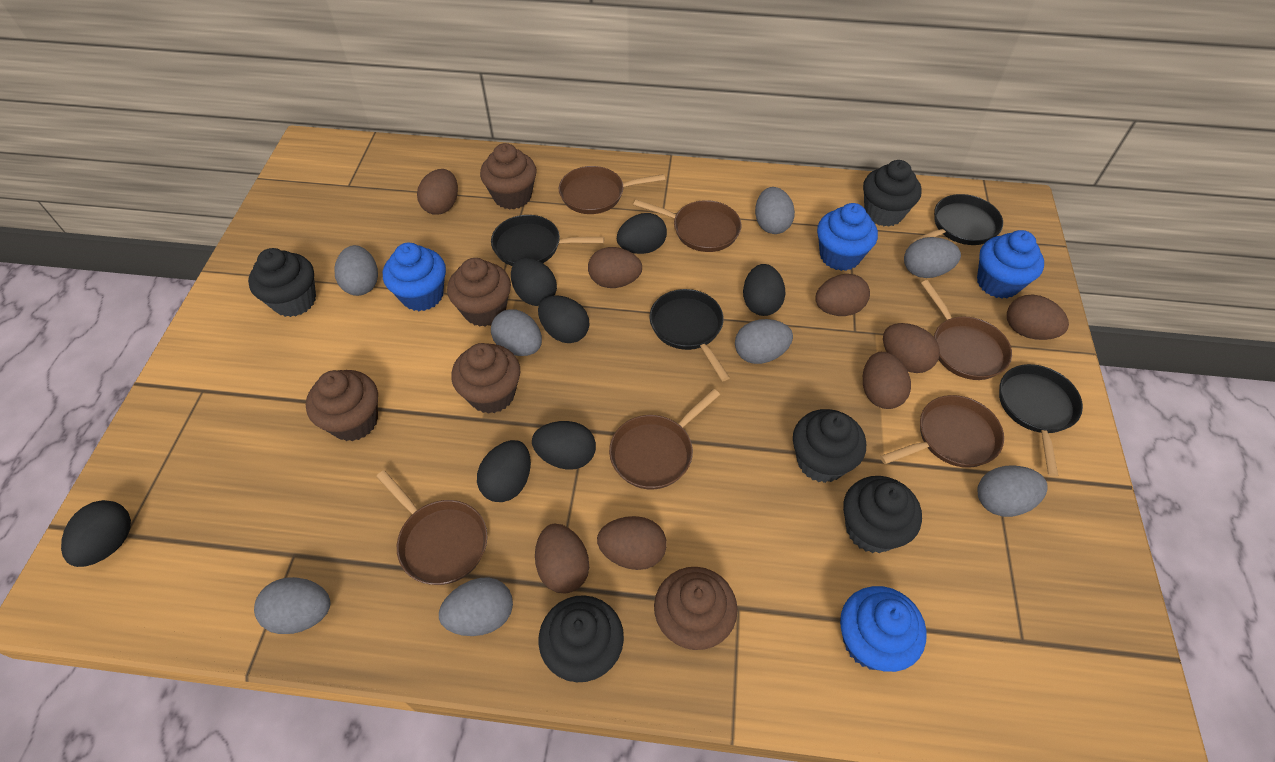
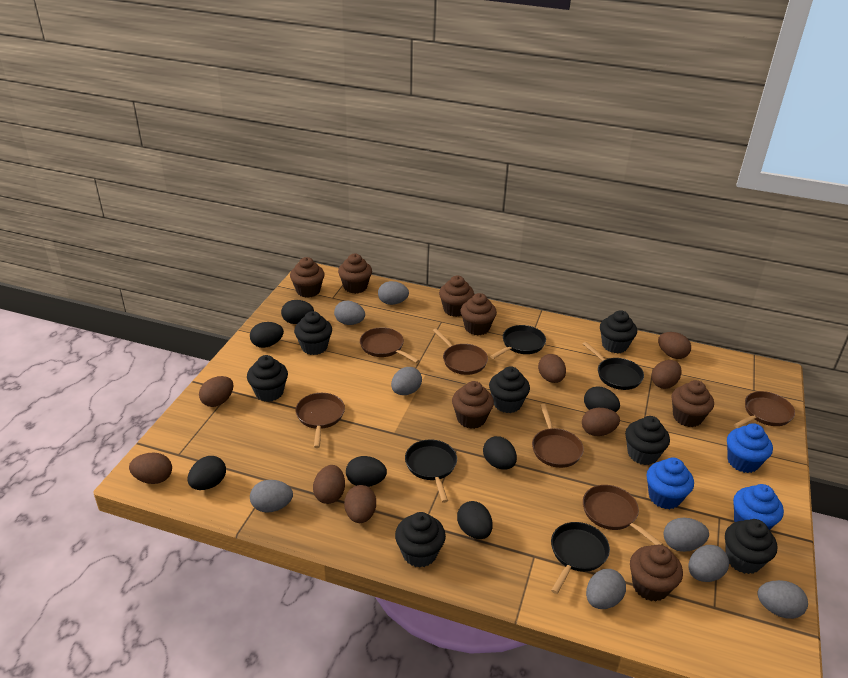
black cupcake: [248,248,316,317] [539,595,624,682] [793,409,866,483] [843,476,922,553] [863,160,922,227] = 5 -> [247,355,288,402] [294,311,332,355] [395,512,446,568] [489,366,530,413] [600,310,637,353] [625,416,670,465] [725,519,777,574] = 7
blue cupcake: [383,243,446,311] [817,203,878,271] [840,586,926,672] [977,230,1044,299] = 4 -> [647,458,694,509] [727,423,773,473] [733,484,784,530] = 3
brown cupcake: [306,370,378,441] [447,258,511,327] [451,343,520,414] [480,143,537,210] [654,567,738,650] = 5 -> [290,257,324,298] [338,254,372,294] [439,276,474,317] [452,381,494,429] [460,293,497,336] [630,545,683,601] [671,380,714,427] = 7

